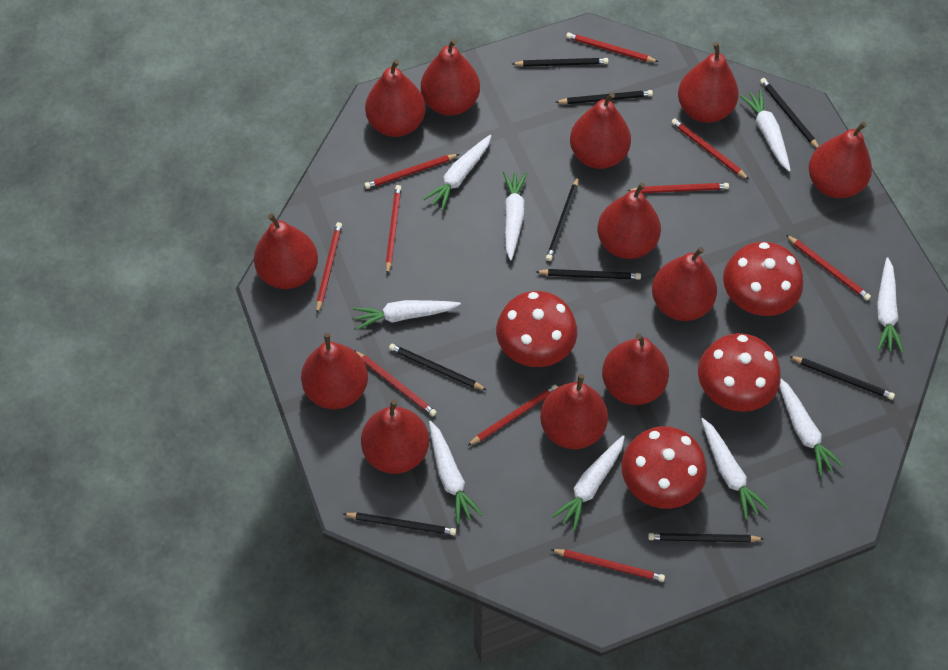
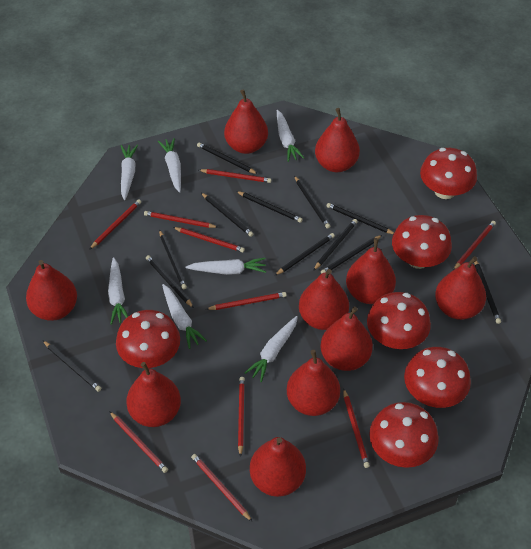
black pencil: [343,512,456,535] [389,344,487,390] [512,58,608,67] [536,269,641,280] [546,176,579,261] [556,90,653,104] [648,533,764,542] [760,78,819,148] [789,356,895,400] = 9 -> [43,341,101,392] [146,255,194,308] [159,230,187,289] [197,142,258,174] [201,193,253,237] [236,191,303,223] [274,233,335,276] [294,176,331,229] [313,219,358,271] [321,235,382,274] [326,203,394,234] [474,261,501,324] = 12
red mushroom: [496,291,577,367] [622,426,707,509] [698,333,781,412] [723,242,803,316] = 4 -> [116,310,180,368] [367,292,431,349] [369,402,439,468] [392,215,452,269] [404,347,471,408] [420,148,477,199] = 6
red pear: [254,213,318,289] [301,333,368,409] [361,400,429,474] [365,59,425,137] [421,39,480,116] [540,374,608,449] [570,92,631,169] [597,183,661,259] [602,333,669,405] [652,247,717,321] [678,42,739,123] [809,122,872,198] = 12 -> [26,260,77,321] [126,362,181,427] [224,89,268,154] [250,437,306,497] [287,350,340,416] [299,269,349,330] [315,108,360,172] [320,307,373,371] [346,238,396,304] [435,256,486,320] = 10
white carrot: [353,300,461,330] [423,135,491,211] [429,421,483,524] [503,171,527,261] [552,435,625,531] [701,418,769,520] [740,89,791,172] [779,379,843,476] [877,257,903,353] = 9 -> [108,257,128,325] [121,145,138,200] [158,138,181,193] [162,284,207,349] [186,258,266,275] [244,316,298,382] [277,110,304,162] = 7

